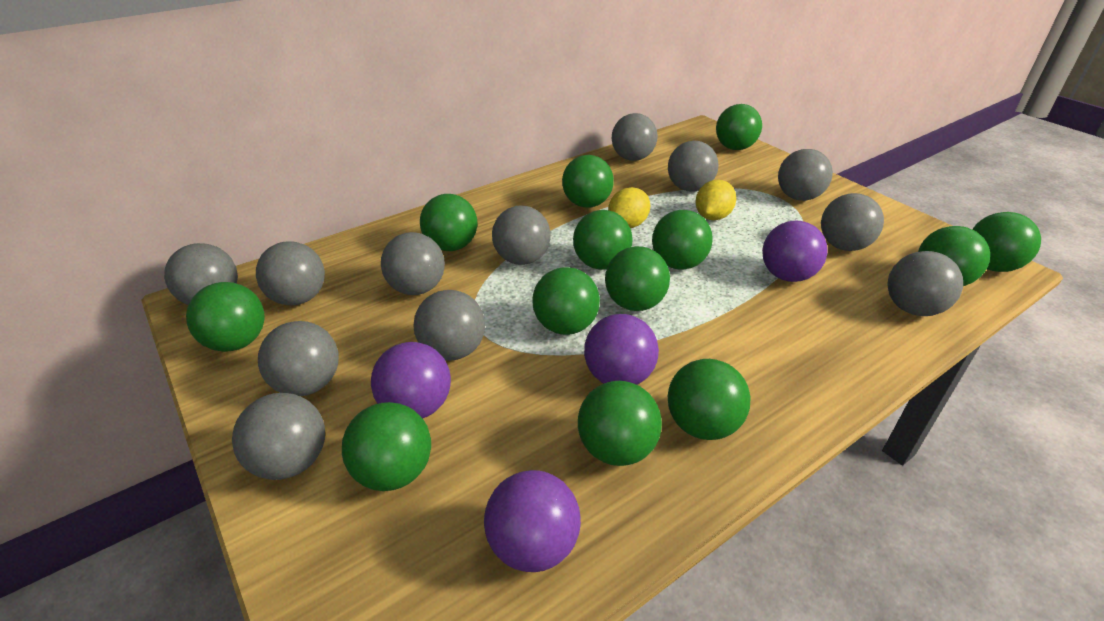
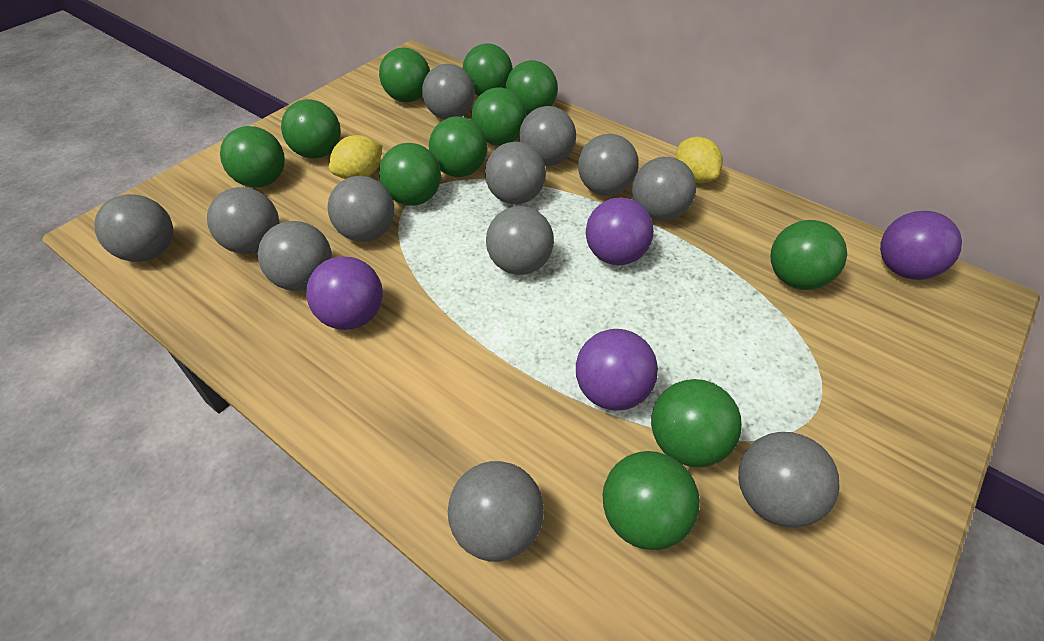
green ball: [186,282,265,352] [342,402,431,491] [420,194,478,251] [532,267,600,335] [562,155,614,208] [573,210,632,270] [578,381,662,466] [605,246,670,311] [652,210,713,270] [668,359,751,440] [716,104,762,150] [918,226,990,286] [972,212,1041,272] = 13 -> [220,126,285,188] [281,99,341,159] [379,48,430,102] [379,143,441,206] [429,116,487,177] [463,43,513,96] [472,87,526,146] [506,60,558,116] [603,451,700,550] [651,379,742,468] [771,220,847,290] = 11

